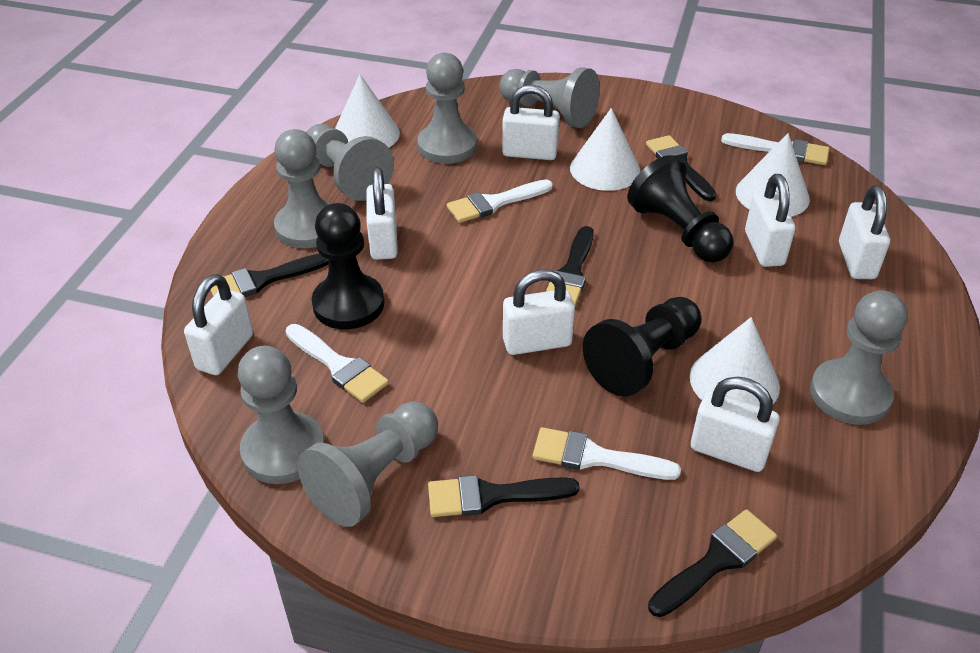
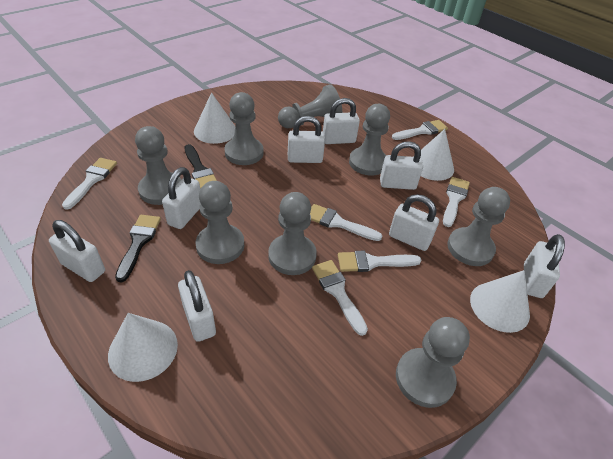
black brush: [211,254,329,297] [428,475,579,517] [546,226,594,306] [646,135,716,201] [648,509,777,617] = 5 -> [115,215,161,282] [184,144,217,189] = 2
black pawn: [312,203,384,329] [583,297,701,397] [628,155,733,263] = 3 -> none = 0
grey pawn: [238,345,325,484] [274,129,330,248] [298,402,438,527] [306,124,394,201] [417,53,477,164] [500,67,600,128] [810,290,908,425] = 7 -> [135,126,181,205] [196,181,244,264] [224,92,264,165] [268,192,317,275] [278,84,342,128] [349,104,390,176] [396,317,470,408] [447,187,510,266] = 8
white brush: [286,324,389,403] [447,179,553,223] [532,427,681,480] [721,133,829,165] = 4 -> [62,158,117,210] [310,204,382,241] [312,260,368,336] [338,251,422,272] [392,120,448,140] [443,177,470,227] = 6
white padlock: [184,274,253,375] [366,167,398,260] [502,84,560,160] [503,270,575,355] [691,377,780,472] [745,174,795,267] [839,185,890,279] = 7 -> [49,220,105,282] [162,167,200,229] [178,270,216,342] [288,116,325,163] [323,98,360,144] [380,141,423,190] [389,194,439,251] [524,234,565,298] = 8

